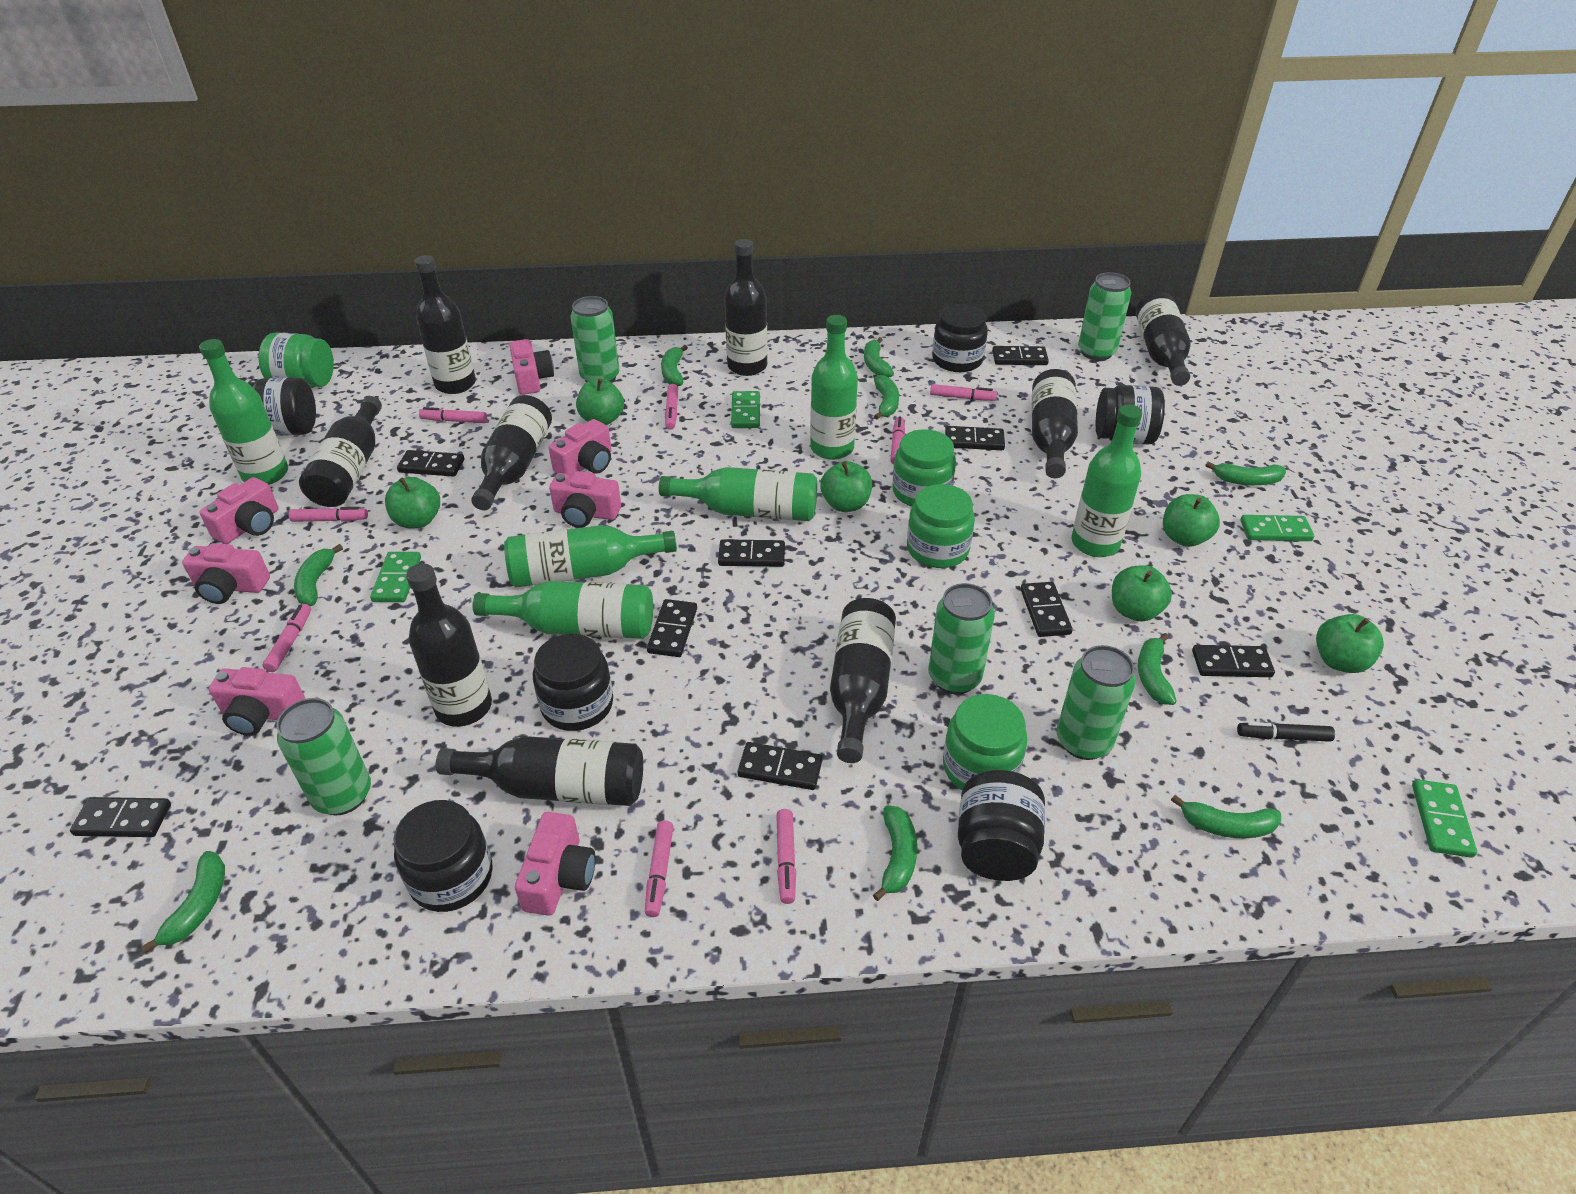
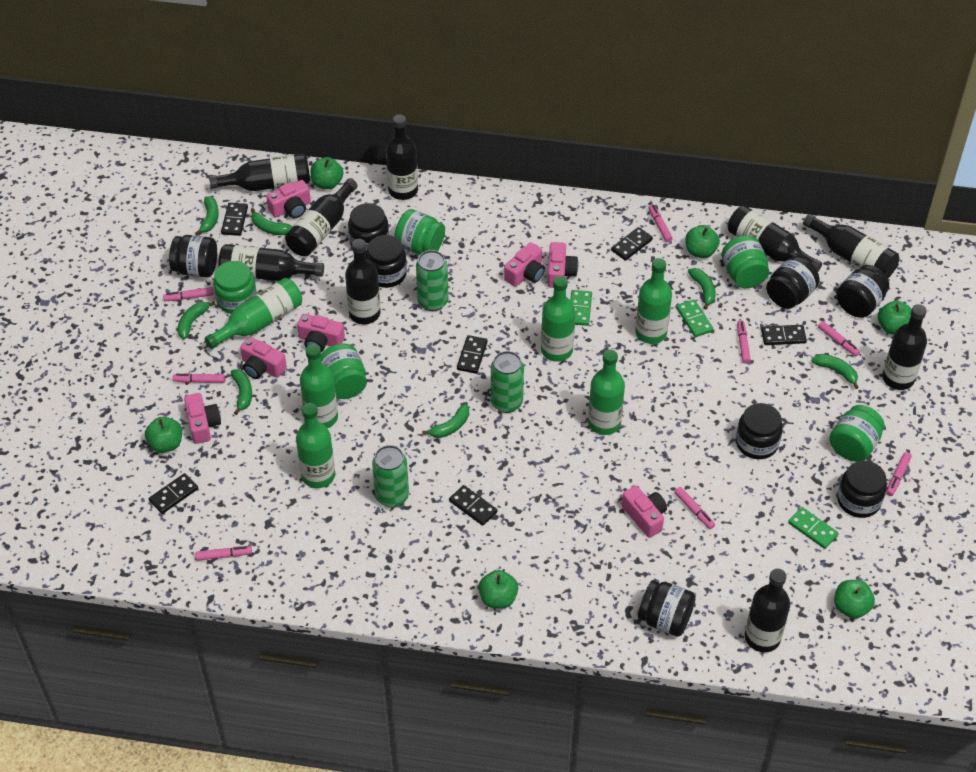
black domino: [70,797,171,837] [397,450,464,477] [647,599,697,657] [718,539,785,567] [738,742,822,790] [945,426,1005,450] [992,346,1049,365] [1021,582,1073,637] [1192,645,1275,677] = 9 -> [149,473,198,514] [221,203,248,236] [449,485,497,526] [457,335,488,374] [611,227,653,261] [761,325,807,345] = 6
black jar: [247,377,316,436] [393,800,493,912] [533,634,613,731] [932,304,988,372] [958,770,1045,881] [1096,385,1165,445] = 6 -> [169,235,217,278] [348,203,389,251] [366,235,407,288] [638,580,696,637] [736,403,783,459] [766,256,820,309] [836,265,889,318] [837,460,887,518] = 8
black marker: [1237,722,1335,742] = 1 -> none = 0
green banana: [141,851,225,953] [294,544,343,606] [661,345,688,386] [864,337,894,377] [873,805,917,901] [874,375,899,420] [1138,633,1177,705] [1171,795,1281,838] [1205,461,1286,485] = 9 -> [177,301,215,339] [195,196,219,235] [231,369,252,415] [251,208,293,235] [422,403,469,438] [688,268,716,309] [811,354,859,389] = 7
green can: [276,698,371,815] [570,296,620,383] [928,583,995,694] [1057,645,1136,760] [1078,272,1131,361] = 5 -> [372,445,409,508] [416,250,449,311] [491,351,524,413] = 3
green domino: [370,552,421,602] [731,391,760,428] [1241,515,1314,541] [1412,779,1477,858] = 4 -> [570,290,592,326] [676,299,713,337] [788,507,839,549] = 3
green jar: [259,332,334,388] [893,429,956,507] [907,484,975,568] [943,694,1027,790] = 4 -> [213,261,257,314] [320,344,367,399] [394,209,445,255] [722,235,769,288] [829,405,885,462] = 5

